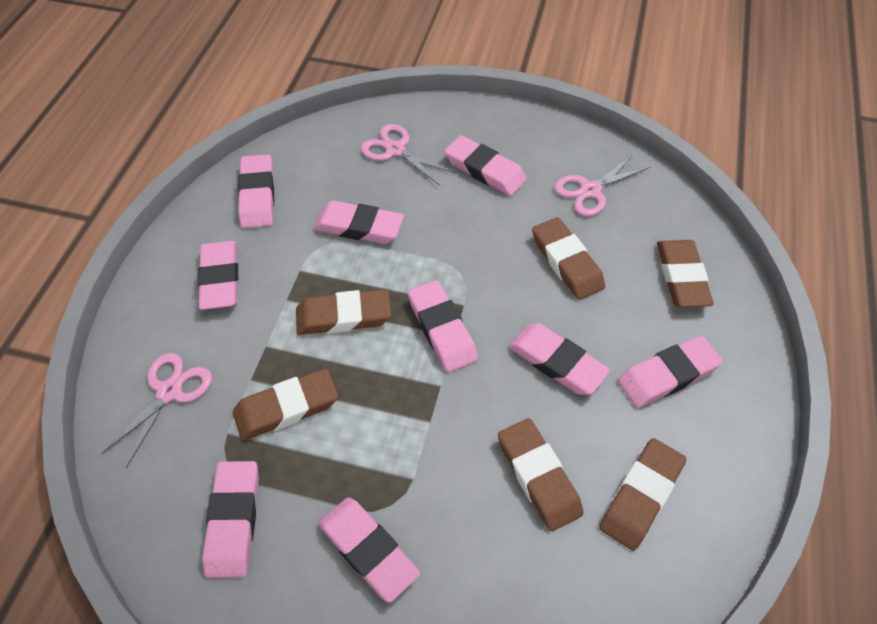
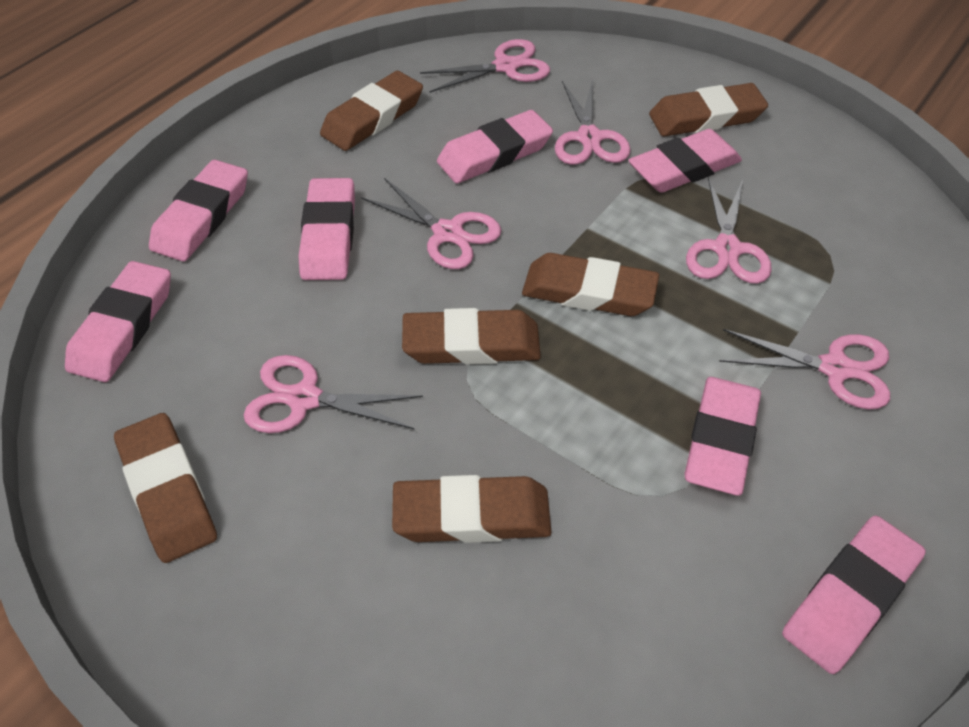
pink eraser: [198,241,238,310] [202,461,259,578] [238,154,274,229] [314,201,404,244] [318,497,420,603] [408,280,478,372] [445,135,527,196] [509,323,610,395] [618,336,723,408] = 9 -> [65,261,171,382] [149,160,248,262] [298,178,355,280] [437,110,553,184] [628,129,742,193] [684,377,761,496] [782,515,926,674] = 7
pink scissors: [101,353,212,468] [361,124,455,186] [554,154,651,216] = 3 -> [244,355,423,433] [361,178,501,269] [420,39,550,93] [555,79,631,165] [686,177,772,284] [719,329,890,410] = 6

